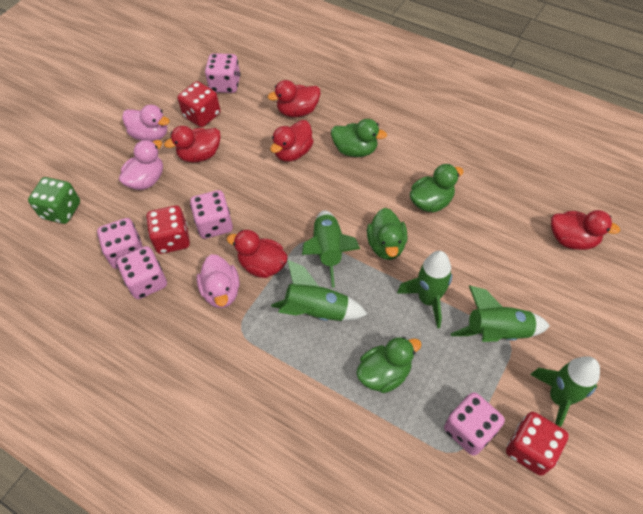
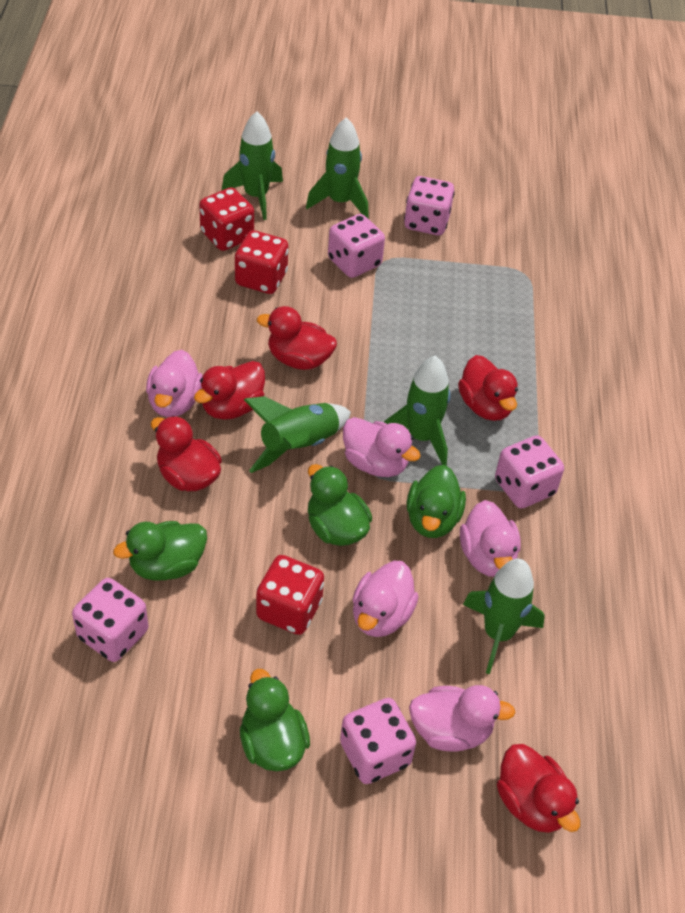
green dice: [28,177,80,224] = 1 -> none = 0
pink duck: [119,140,163,190] [122,105,170,142] [197,254,240,308] = 3 -> [146,350,203,417] [343,417,421,477] [353,561,419,637] [409,685,515,751] [460,500,521,577] = 5

